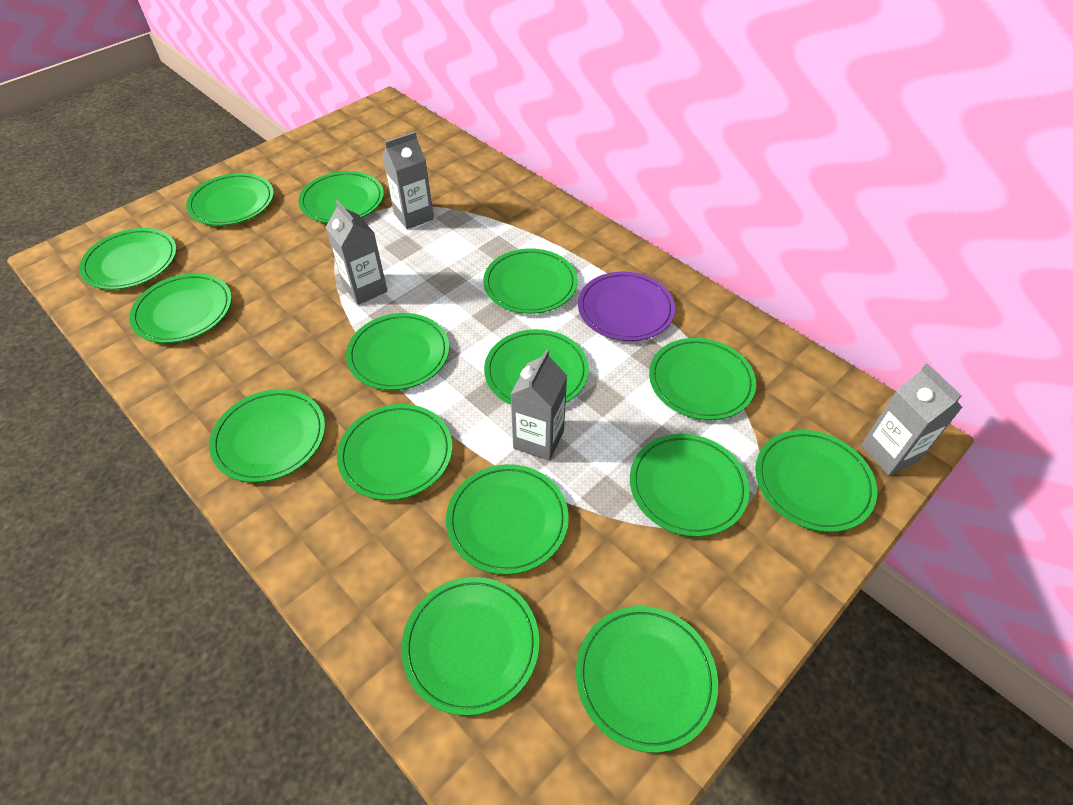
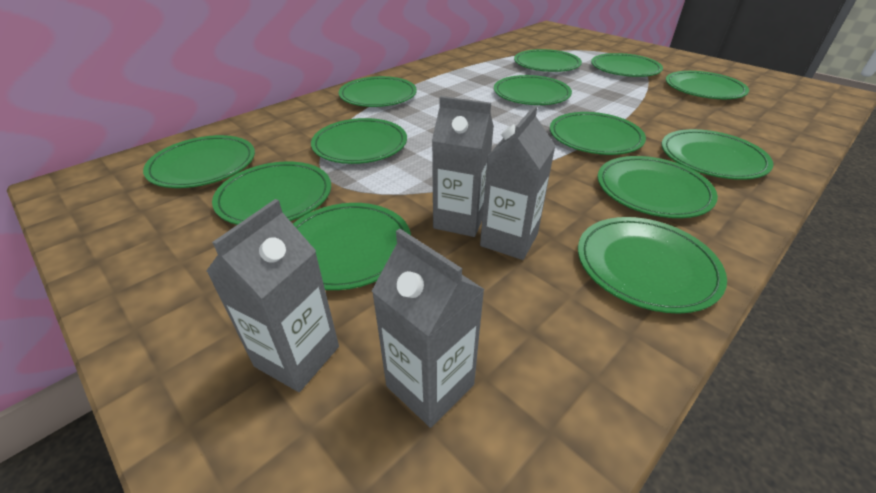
green plate: [79,228,177,290] [129,273,232,343] [186,173,274,226] [209,389,325,483] [298,171,384,223] [337,404,452,500] [346,313,449,390] [401,577,539,716] [446,464,569,575] [483,248,577,314] [484,329,589,405] [576,606,718,753] [630,434,749,537] [649,338,756,420] [755,430,877,532] = 15 -> [143,135,255,188] [212,161,331,225] [293,203,411,290] [311,118,407,164] [339,76,417,107] [494,75,572,105] [514,49,582,72] [550,112,646,155] [578,217,727,314] [591,53,663,77] [597,156,718,218] [661,129,773,180] [666,71,749,99] = 13
purple plate: [578,271,675,341] = 1 -> none = 0

